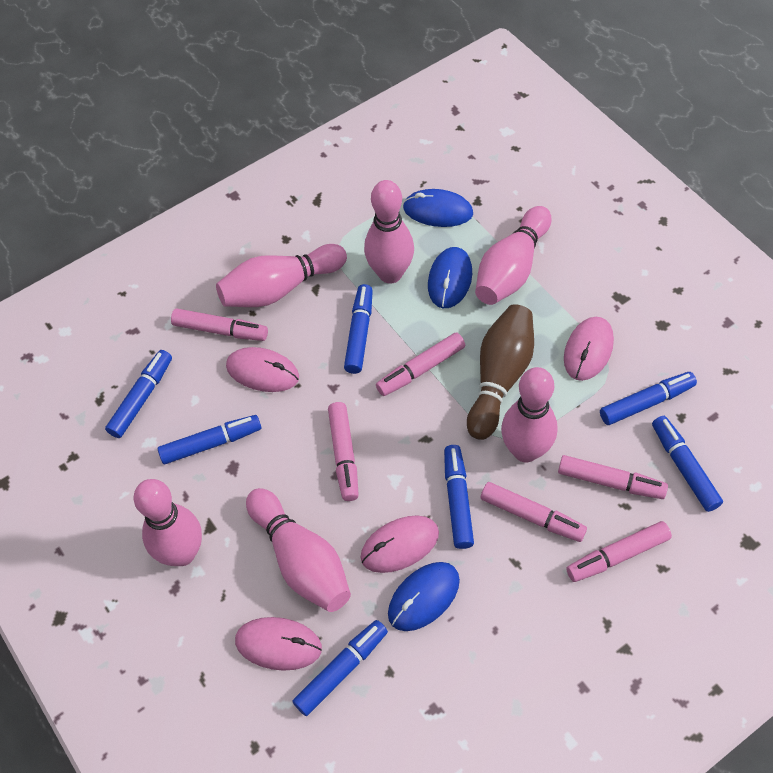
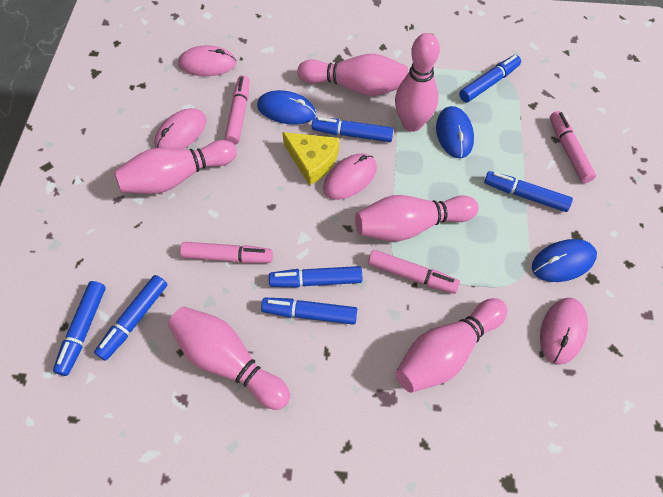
brown bowling pin: [467,304,534,440] = 1 -> none = 0
pink marker: [171,308,268,341] [328,402,359,501] [376,332,465,396] [481,482,587,542] [558,455,668,499] [566,521,672,582] = 6 -> [180,242,273,263] [225,75,250,145] [368,250,460,294] [550,111,596,183] = 4
yellow cheese: none = 0 -> [282,132,339,185] = 1

